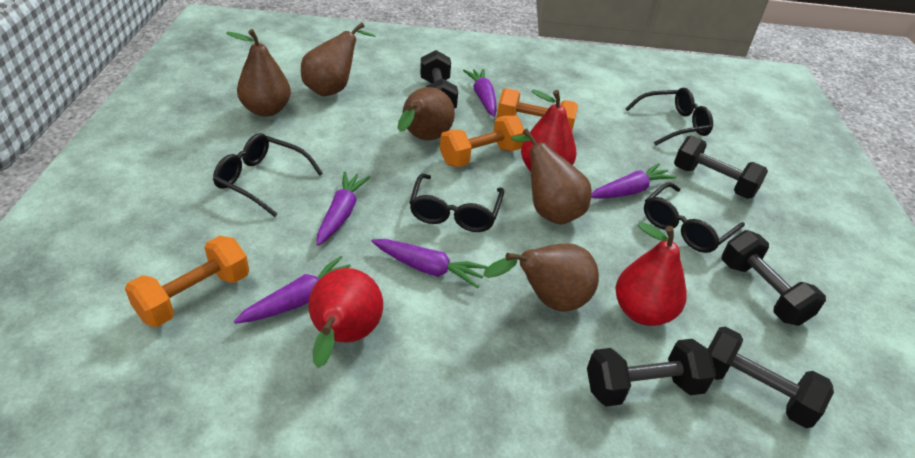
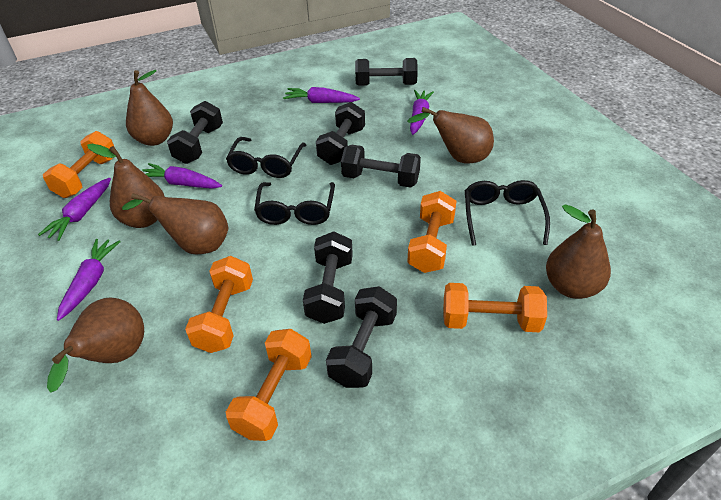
black dumbbell: [420,50,458,109] [587,339,716,406] [674,136,768,199] [708,326,834,428] [722,230,826,326] = 5 -> [167,101,223,164] [303,232,353,324] [316,102,365,165] [326,286,397,388] [341,145,421,188] [355,58,418,86] = 6
black glasses: [213,133,323,217] [409,174,504,232] [625,88,713,146] [644,182,745,253] = 4 -> [226,137,306,178] [254,182,335,225] [465,180,550,246] = 3
brown pear: [226,29,291,117] [301,23,375,96] [398,87,455,140] [483,243,599,311] [511,129,592,225] = 5 -> [47,297,144,393] [87,144,165,228] [122,193,228,255] [126,70,173,146] [407,107,494,163] [546,204,611,299] = 6
orange dumbbell: [125,236,249,327] [440,115,525,167] [497,88,578,130] = 3 -> [43,131,114,198] [185,256,253,353] [226,329,312,441] [407,191,456,273] [443,283,547,332] = 5
red pear: [309,268,383,368] [521,89,576,171] [615,222,687,326] = 3 -> none = 0

